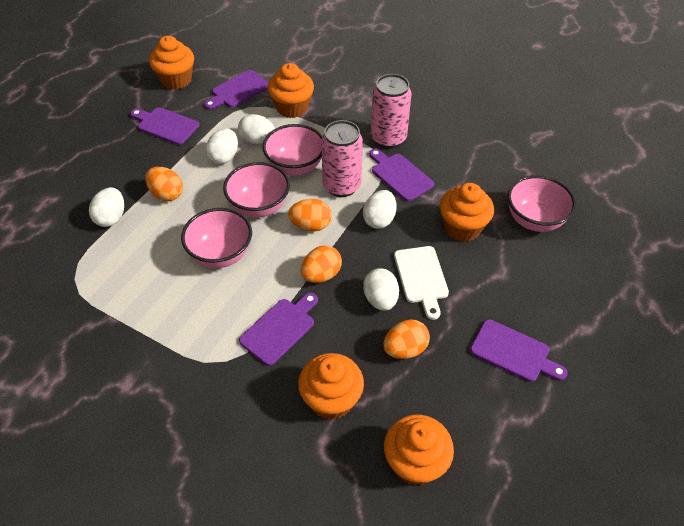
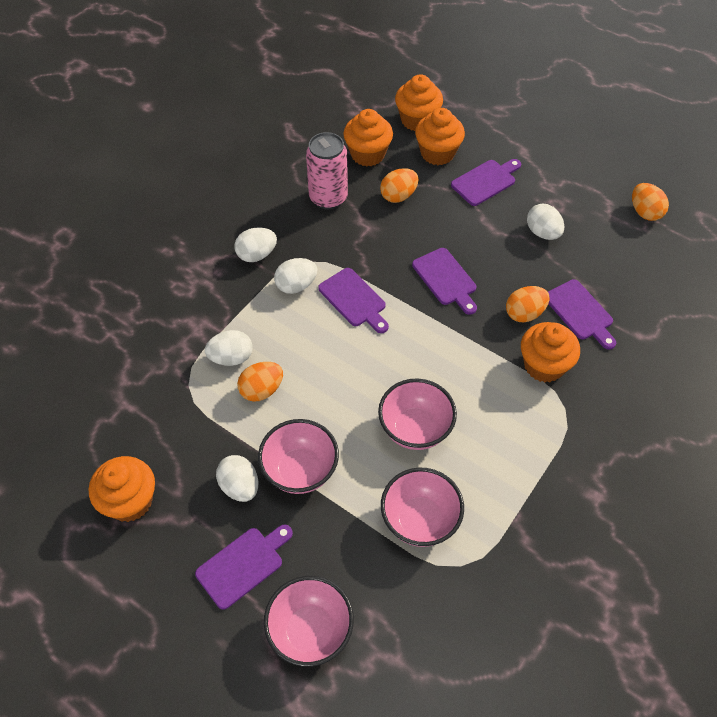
pink can: [321,120,363,197] [371,74,411,149] = 2 -> [306,132,348,210] = 1
white cutting board: [394,246,449,320] = 1 -> none = 0

